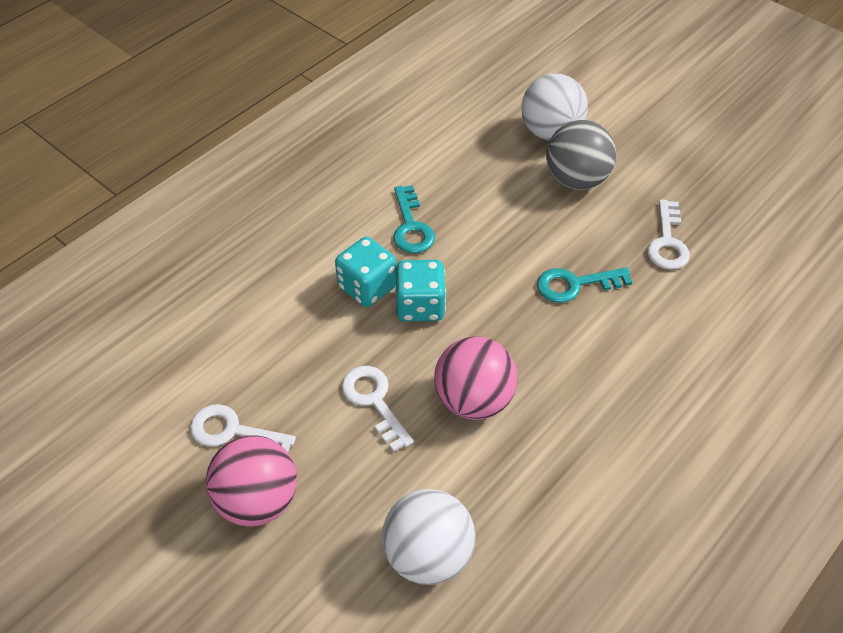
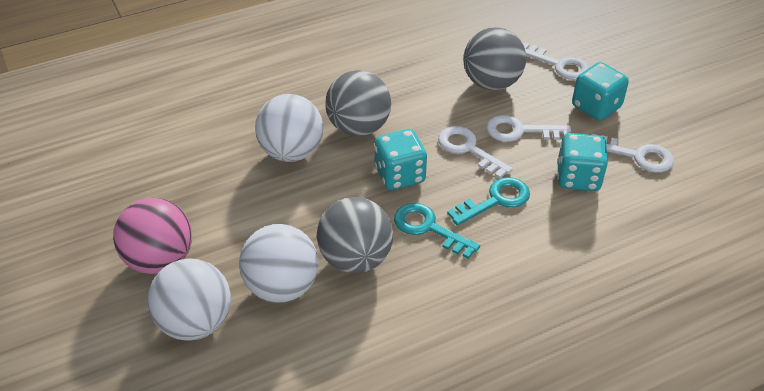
grey ball: [546,120,616,190] = 1 -> [317,197,393,273] [325,70,391,136] [463,27,526,90] = 3
pink ball: [206,435,297,526] [434,337,518,420] = 2 -> [113,198,192,274] = 1
turquoise dice: [335,237,397,307] [395,260,446,322] = 2 -> [374,129,427,190] [557,133,608,191] [572,62,629,121] = 3
white ball: [382,489,475,585] [521,74,588,141] = 2 -> [148,259,231,341] [239,224,318,303] [255,94,323,162] = 3
white key: [190,404,296,452] [342,366,413,452] [647,199,690,270] = 3 -> [438,126,513,178] [486,115,571,142] [523,42,590,80] [591,134,674,173] = 4

